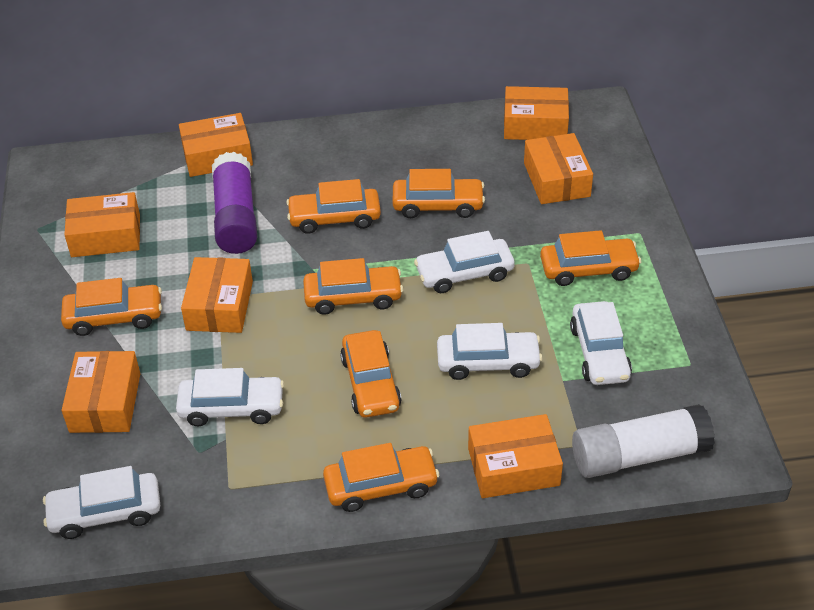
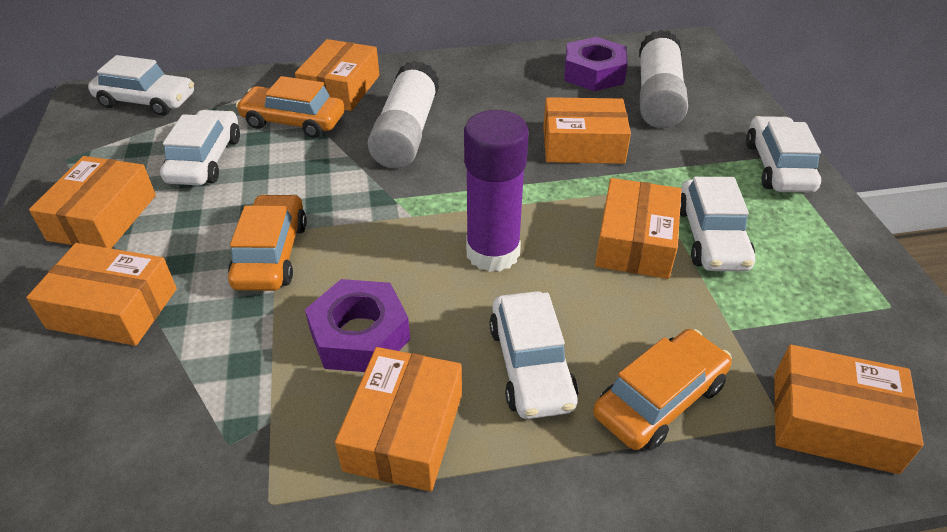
orange car: [61,278,162,336] [286,179,381,234] [303,258,403,315] [323,443,439,512] [340,330,401,418] [393,169,485,218] [540,230,641,286] = 7 -> [228,194,307,291] [236,76,345,138] [593,329,732,451] = 3
purple nut: none = 0 -> [305,279,410,372] [564,37,628,91] = 2
white glue stick: [572,404,715,478] = 1 -> [368,60,439,169] [639,30,688,128] = 2

